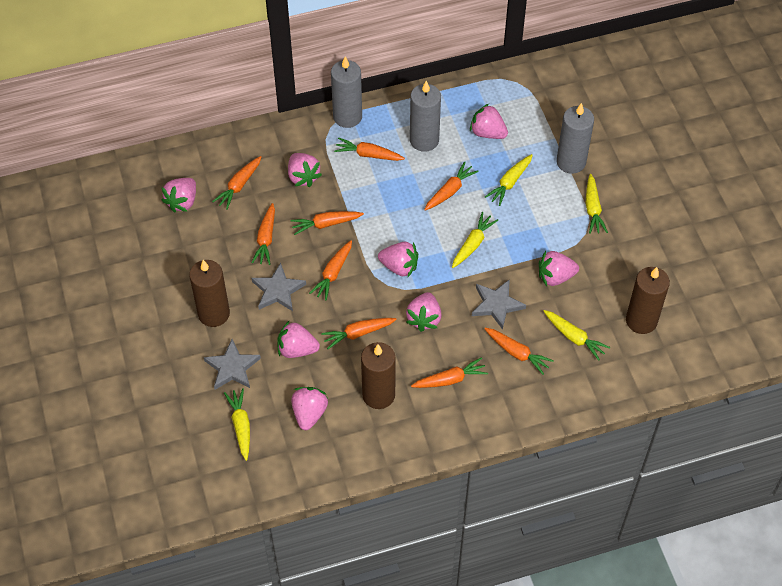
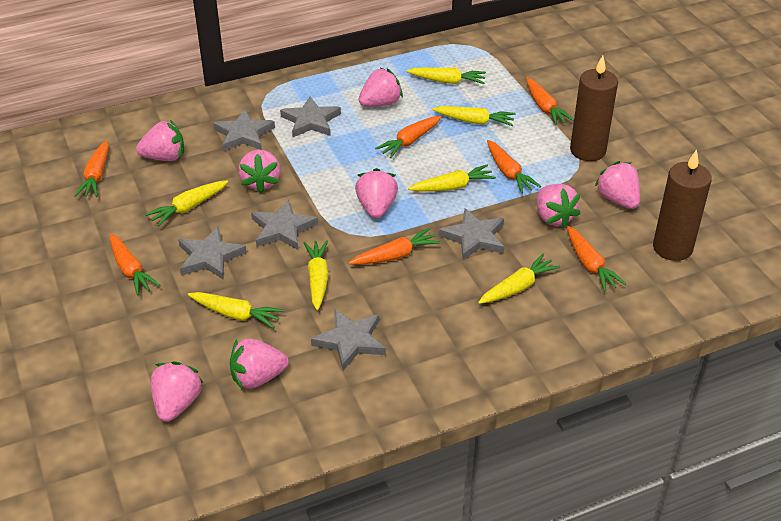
brown candle: [189,260,230,327] [361,342,395,409] [626,267,670,334] = 3 -> [570,56,618,161] [653,150,712,261] = 2
grey candle: [331,56,362,128] [410,81,441,152] [556,103,594,174] = 3 -> none = 0
grey star: [204,339,261,390] [251,263,306,311] [472,279,526,330] = 3 -> [178,226,247,280] [213,109,275,151] [251,199,318,250] [280,96,341,137] [311,309,386,370] [439,208,504,260] = 6
orange carrot: [212,156,261,210] [251,203,275,265] [290,211,364,235] [309,240,352,301] [321,318,397,349] [334,138,405,161] [411,357,488,388] [424,161,479,211] [484,328,554,375] = 9 -> [74,140,109,197] [110,234,160,296] [349,228,441,265] [375,115,442,158] [487,140,541,194] [526,78,574,125] [567,226,626,292] = 7
yellow carrot: [224,388,250,461] [452,212,498,268] [485,154,533,206] [543,310,610,361] [586,174,608,234] = 5 -> [145,181,228,227] [188,292,284,328] [303,240,329,310] [406,68,486,84] [408,165,496,191] [432,106,516,126] [478,254,560,304] = 7

